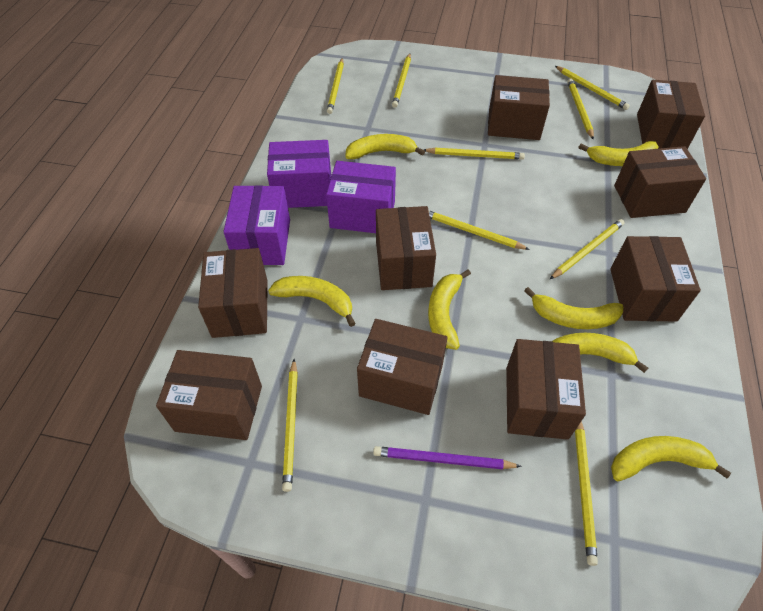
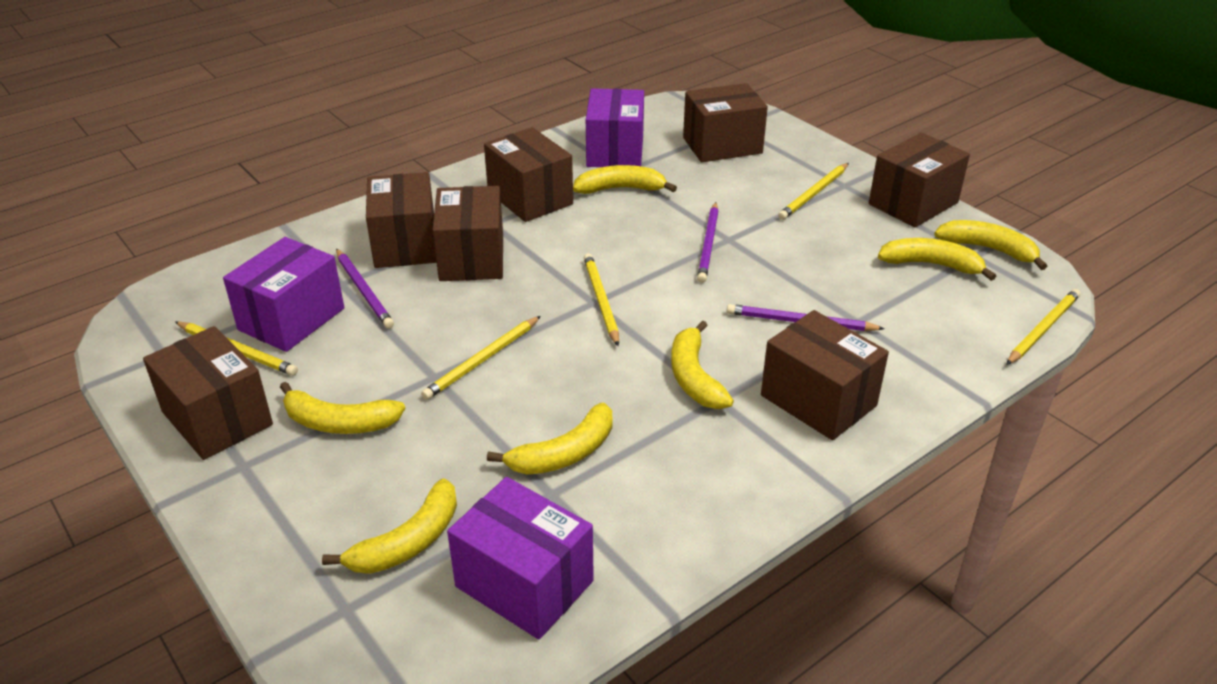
brown box: [156,350,262,440] [198,248,268,338] [357,319,447,415] [376,206,436,290] [488,75,550,140] [506,339,586,440] [610,236,701,322] [614,146,706,218] [637,80,705,149] = 9 -> [143,326,273,460] [366,172,437,268] [433,186,503,281] [484,127,573,222] [683,83,768,162] [761,310,889,440] [869,133,970,227] = 7
purple pencil: [373,446,522,469] = 1 -> [336,249,394,329] [697,202,719,283] [727,304,885,331] = 3
yellow pencil: [282,359,298,492] [327,58,344,114] [392,53,411,108] [424,148,525,160] [429,211,530,250] [550,219,625,279] [555,66,630,110] [567,79,594,140] [575,421,598,566] = 9 -> [175,321,298,376] [421,316,541,400] [584,253,619,346] [778,163,849,220] [1006,289,1080,365] = 5

